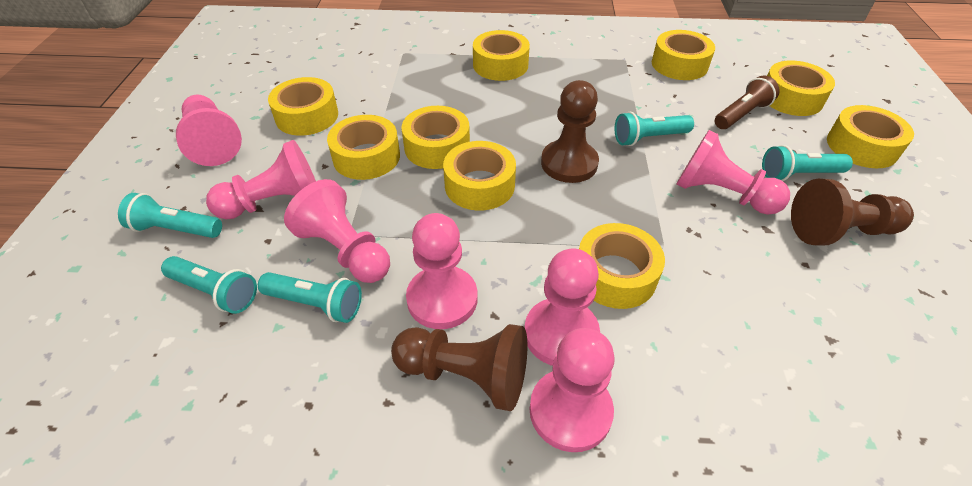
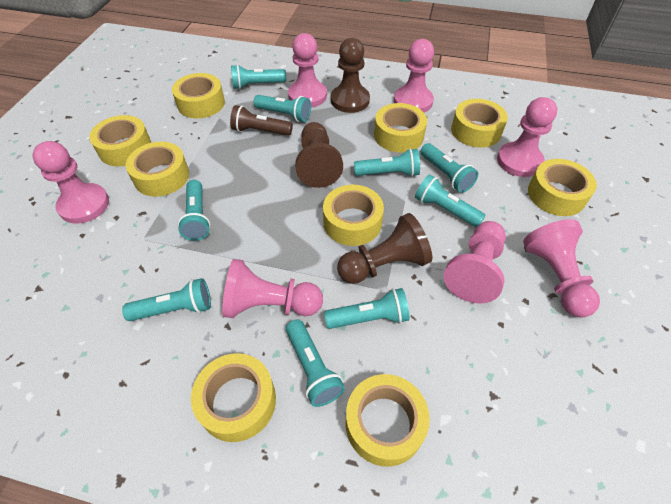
turquoise flashlight: [118,193,222,238] [161,256,257,314] [258,272,362,323] [615,112,694,146] [762,145,853,181] = 5 -> [122,278,211,321] [178,180,210,241] [231,64,286,89] [253,95,311,122] [286,319,345,407] [324,288,410,329] [354,148,420,177] [415,174,486,227] [420,143,478,193] = 9

